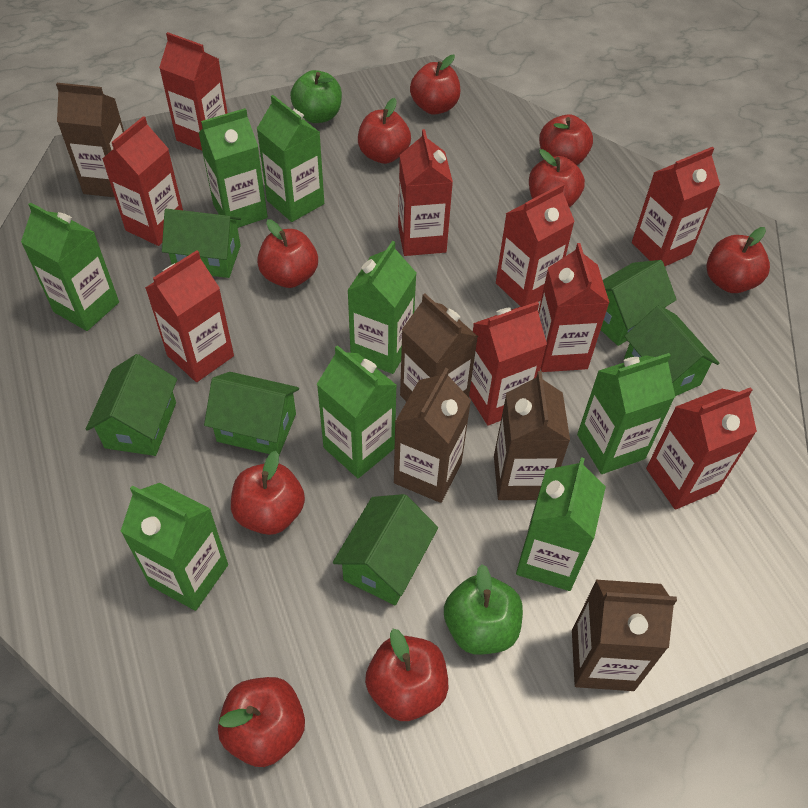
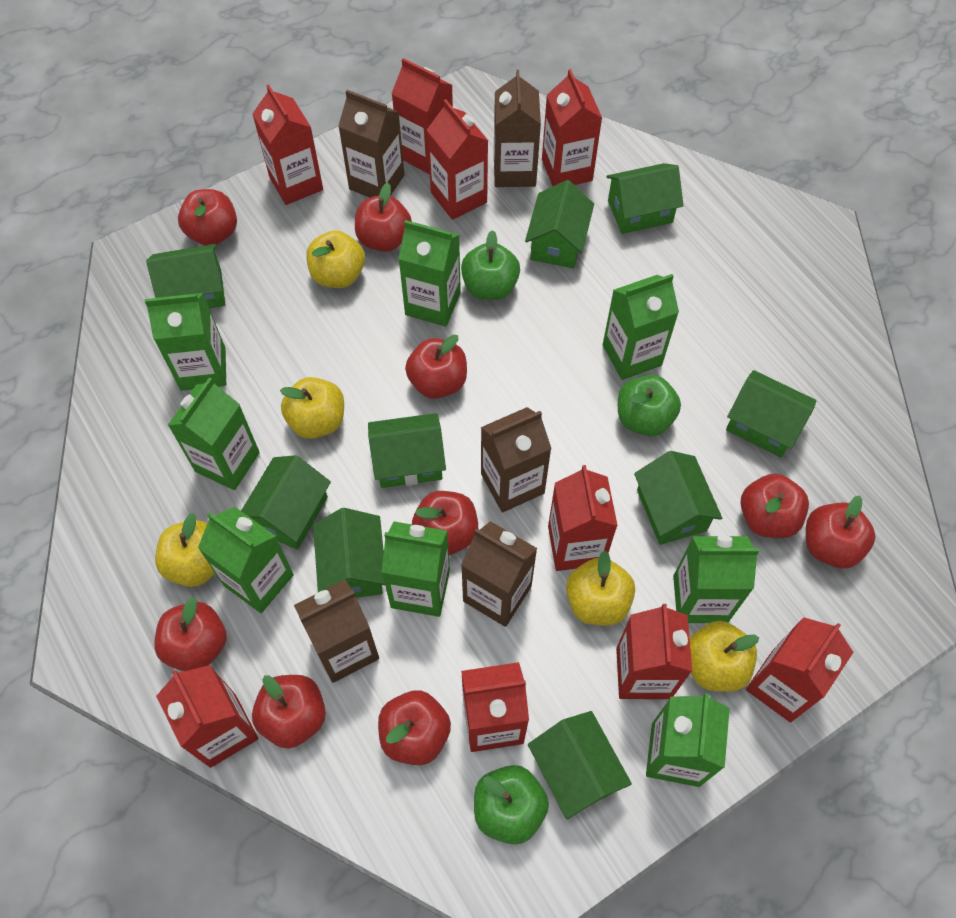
green apple: [290,70,342,123] [444,564,523,655] = 2 -> [461,230,520,300] [474,765,549,845] [618,375,681,436] = 3
green house: [86,354,177,456] [162,209,241,278] [204,372,299,455] [333,494,438,605] [601,260,677,346] [624,305,719,396] = 6 -> [146,244,226,308] [241,455,331,550] [313,508,385,598] [368,413,446,488] [525,180,594,268] [528,711,632,819] [606,163,684,234] [634,451,722,545] [726,370,817,457] = 9
yellow apple: none = 0 -> [155,513,215,587] [280,377,344,439] [307,230,365,288] [566,551,635,626] [690,621,759,692] = 5

